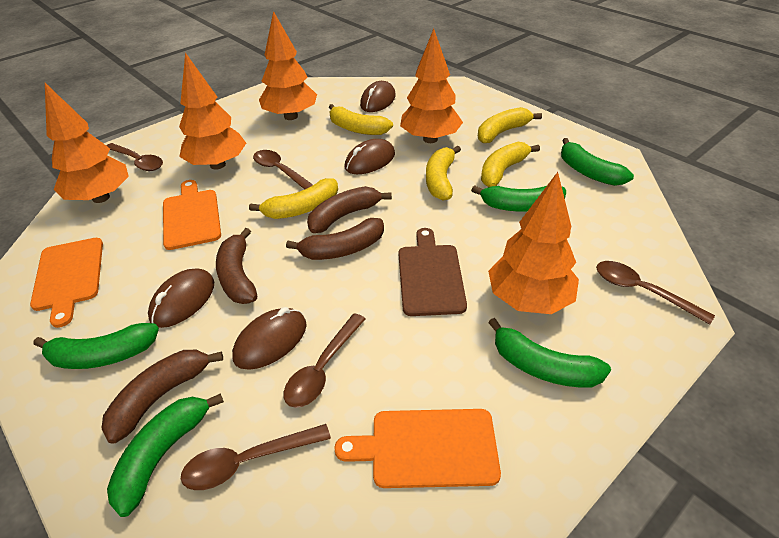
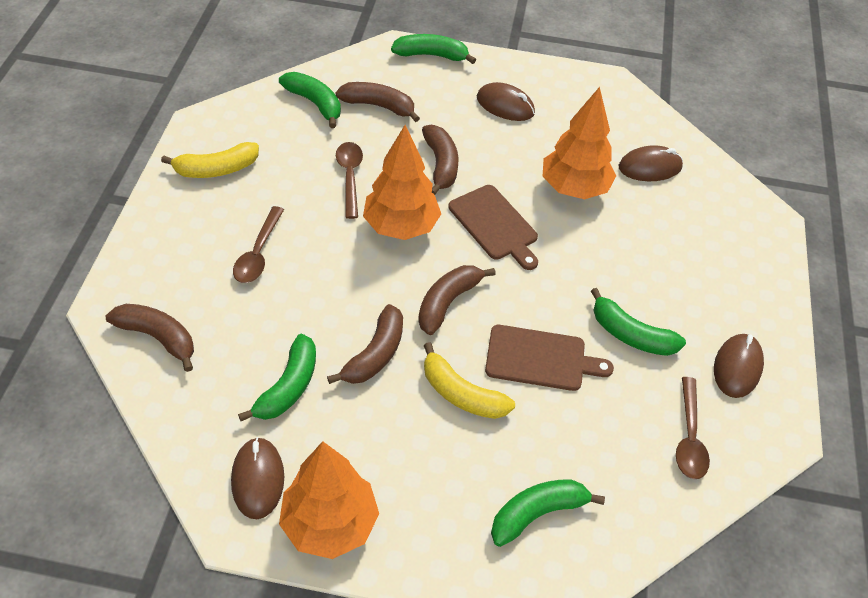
brown banana: [101,350,223,444] [216,228,257,304] [286,218,384,260] [307,186,392,233] = 4 -> [106,304,194,372] [327,304,403,384] [335,82,420,122] [418,265,496,335] [422,125,458,195] = 5
brown cutting board: [398,228,467,316] = 1 -> [448,185,538,270] [485,325,614,391] = 2
brown spoon: [106,143,163,171] [181,424,331,490] [253,150,313,190] [284,313,365,408] [596,261,715,325] = 5 -> [233,206,284,283] [336,142,363,219] [676,377,710,479] = 3
orange cutting board: [30,238,103,328] [163,180,221,250] [334,409,501,488] = 3 -> none = 0
orange tree: [45,83,129,203] [179,53,246,170] [259,11,317,120] [400,29,463,143] [488,172,579,314] = 5 -> [279,441,379,559] [363,125,441,240] [543,87,616,199] = 3
yellow banana: [249,178,338,219] [329,104,393,135] [426,146,461,201] [478,107,542,143] [481,142,540,187] = 5 -> [161,142,259,178] [424,342,515,419] = 2

